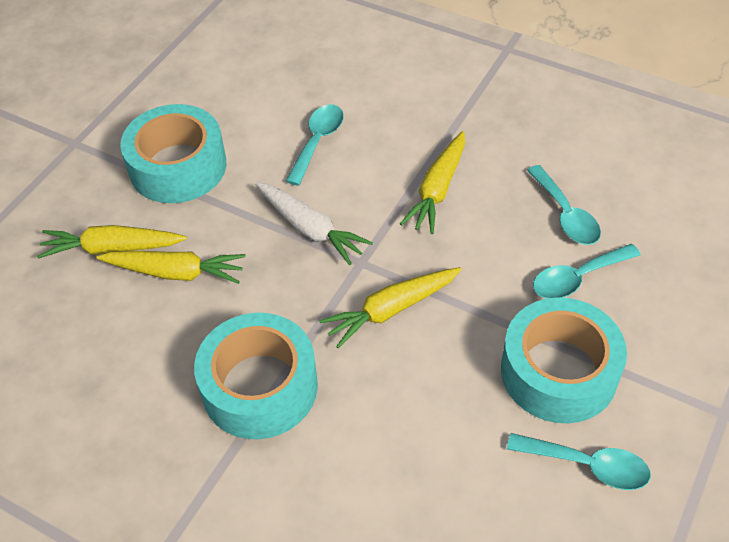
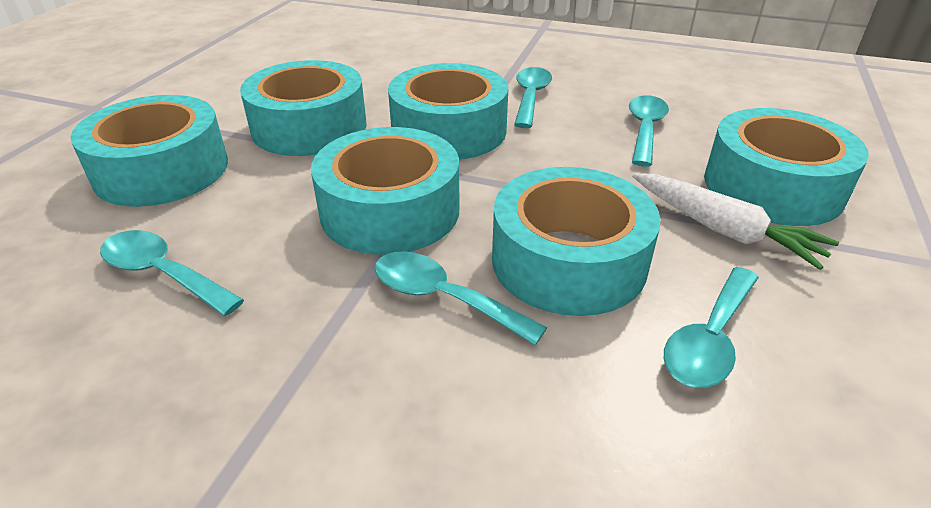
turquoise spoon: [286,104,344,186] [507,433,651,490] [527,165,601,245] [533,244,641,299] = 4 -> [100,230,244,316] [375,251,547,345] [514,67,552,128] [629,95,669,167] [664,267,759,388] = 5
turquoise tape: [120,104,226,203] [194,313,318,439] [501,297,627,423] = 3 -> [71,95,228,207] [240,60,367,156] [311,127,459,255] [388,63,508,160] [492,167,661,316] [704,108,869,226] = 6
yellow carrot: [37,225,187,259] [96,251,246,284] [319,267,461,348] [400,131,465,234] = 4 -> none = 0

